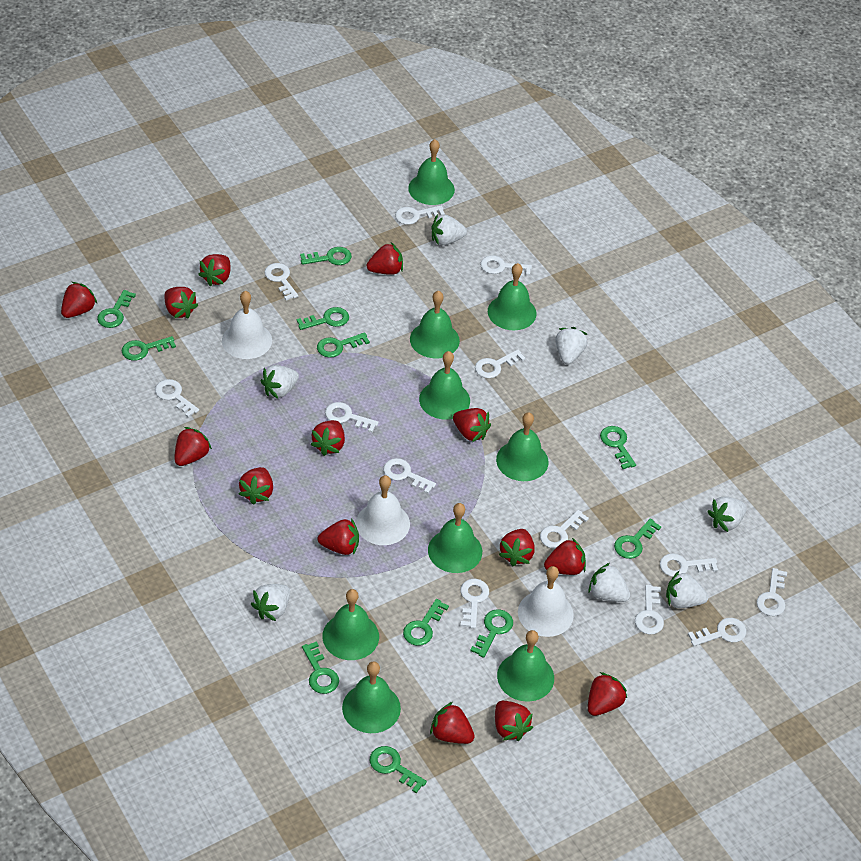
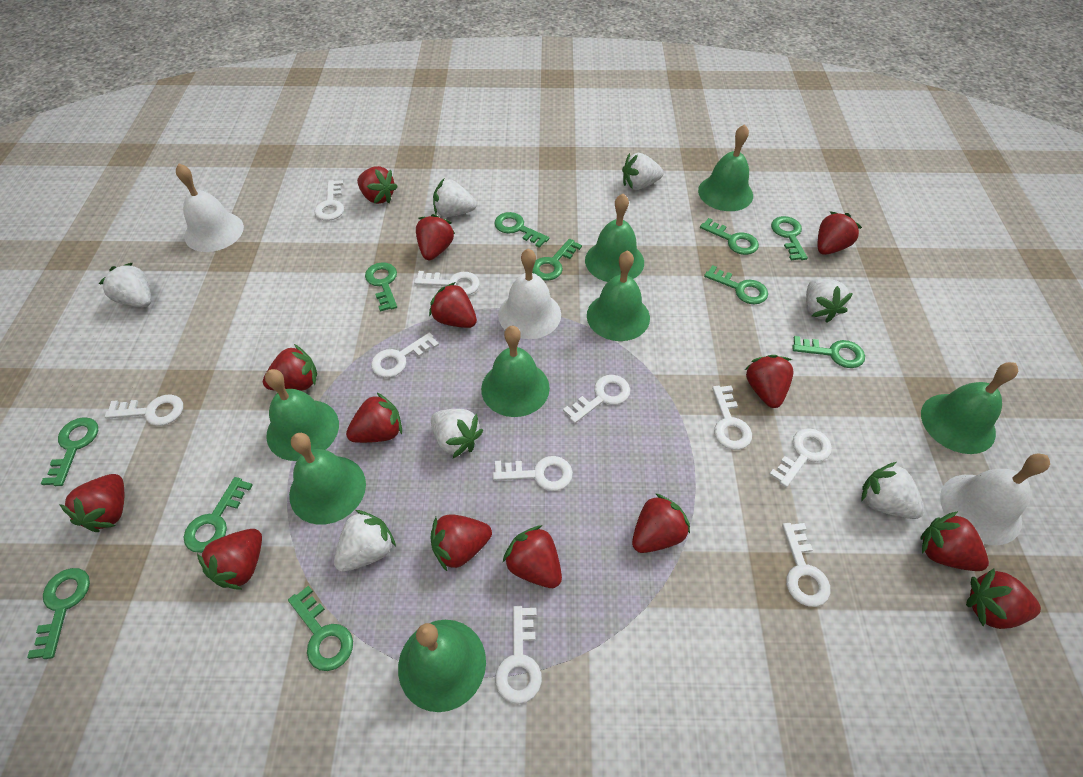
green bell: [322,589,379,660] [342,661,401,733] [408,139,455,205] [410,291,460,358] [419,351,470,420] [428,503,482,573] [488,263,536,330] [496,412,549,481] [497,630,554,702] = 9 -> [265,369,339,461] [289,433,366,525] [398,620,486,712] [481,326,550,417] [585,194,644,282] [587,250,650,341] [698,124,753,211] [921,362,1018,454] = 8
white key: [155,379,199,417] [264,263,298,301] [325,402,379,432] [383,458,436,494] [395,205,445,225] [460,579,489,628] [475,349,526,378] [480,255,532,275] [540,510,589,549] [635,585,664,635] [660,553,718,577] [688,618,746,646] [756,568,787,616] = 13 -> [105,394,183,426] [314,180,344,221] [371,333,439,378] [414,271,480,295] [493,456,573,491] [495,606,542,704] [563,375,630,424] [712,386,752,450] [769,428,832,488] [782,523,830,607] = 10

